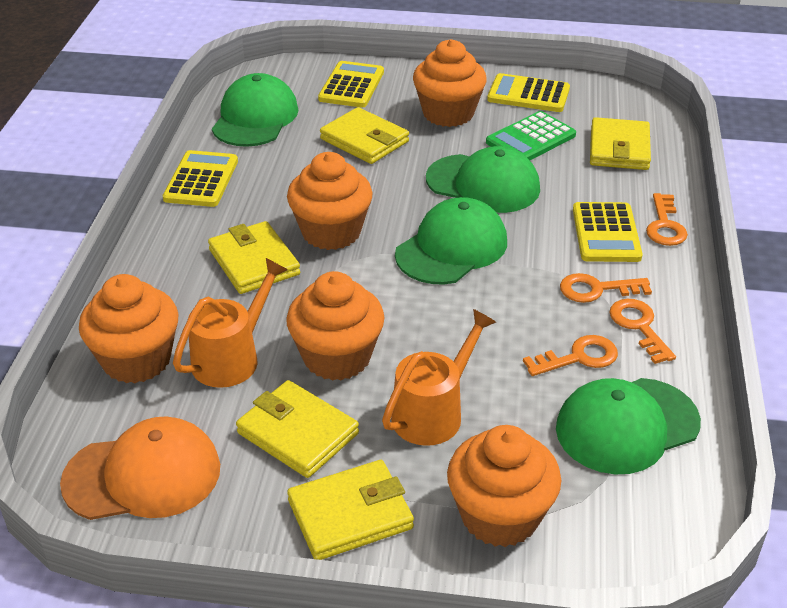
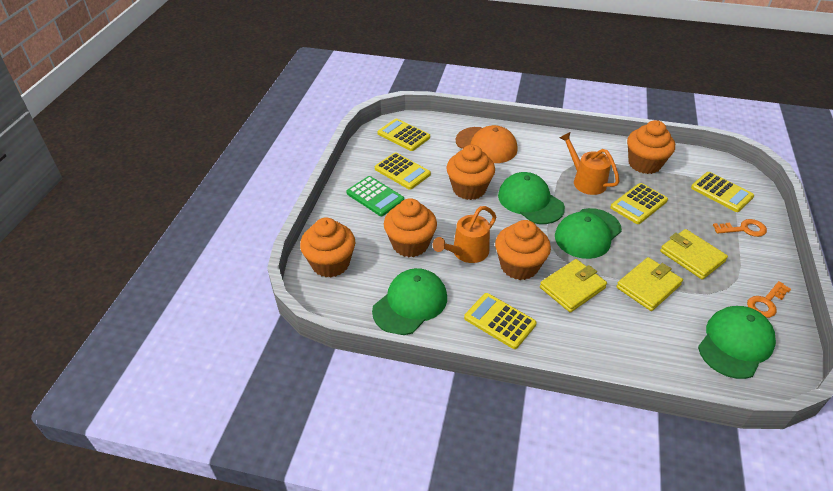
orange key: [523,335,618,376] [560,273,652,303] [609,299,676,364] [646,193,688,246] = 4 -> [713,219,767,237] [747,281,791,318] = 2
yellow calculator: [163,150,238,207] [318,61,384,108] [487,73,570,112] [573,202,643,262] = 4 -> [375,152,431,190] [377,119,430,151] [464,293,537,349] [610,183,668,224] [691,172,754,212] = 5
yellow wallet: [208,221,300,294] [236,380,359,478] [287,460,414,560] [320,107,409,164] [590,117,651,170] = 5 -> [540,259,607,312] [616,257,683,311] [660,229,728,280] = 3

